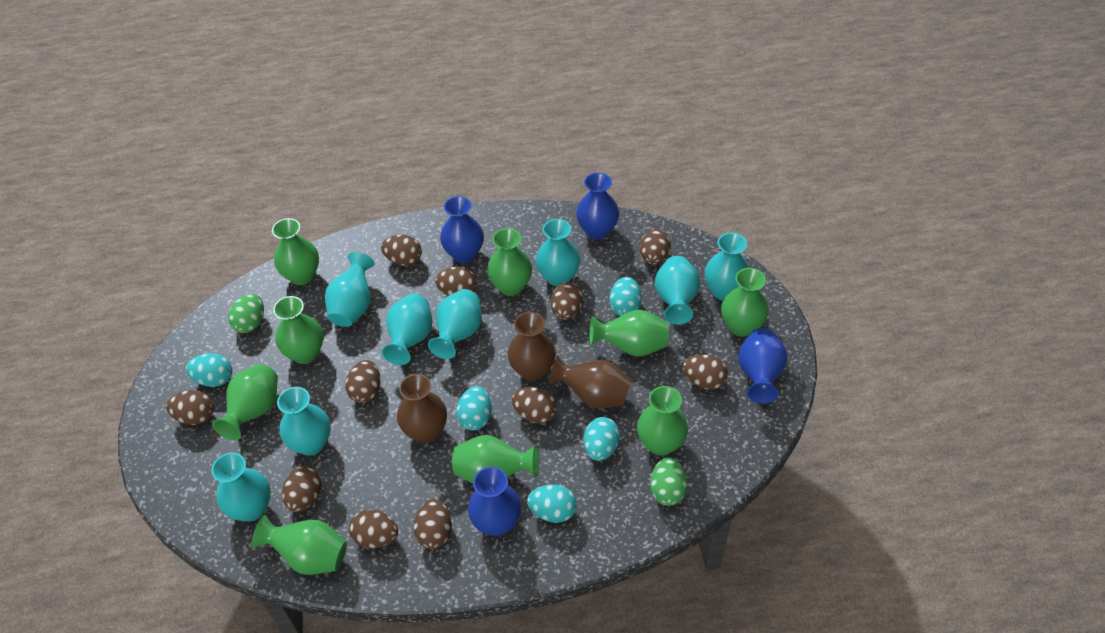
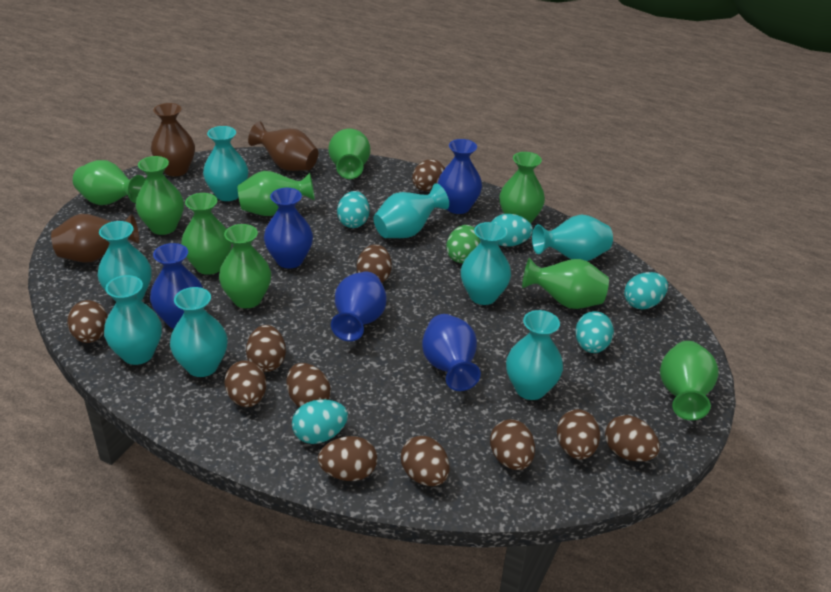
blue vase: [440,196,484,263] [468,467,521,536] [576,173,619,240] [738,328,788,404] = 4 -> [150,243,203,329] [264,188,313,268] [331,272,387,341] [422,314,481,391] [437,139,482,214] = 5
green egg: [228,294,264,333] [650,457,687,506] = 2 -> [446,225,481,263] = 1

